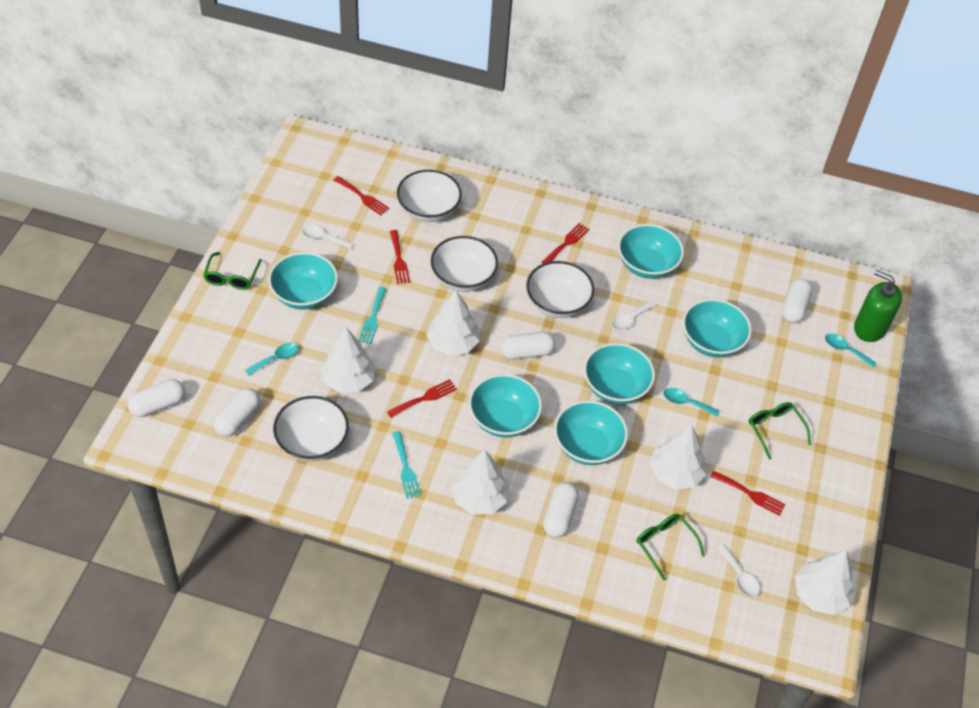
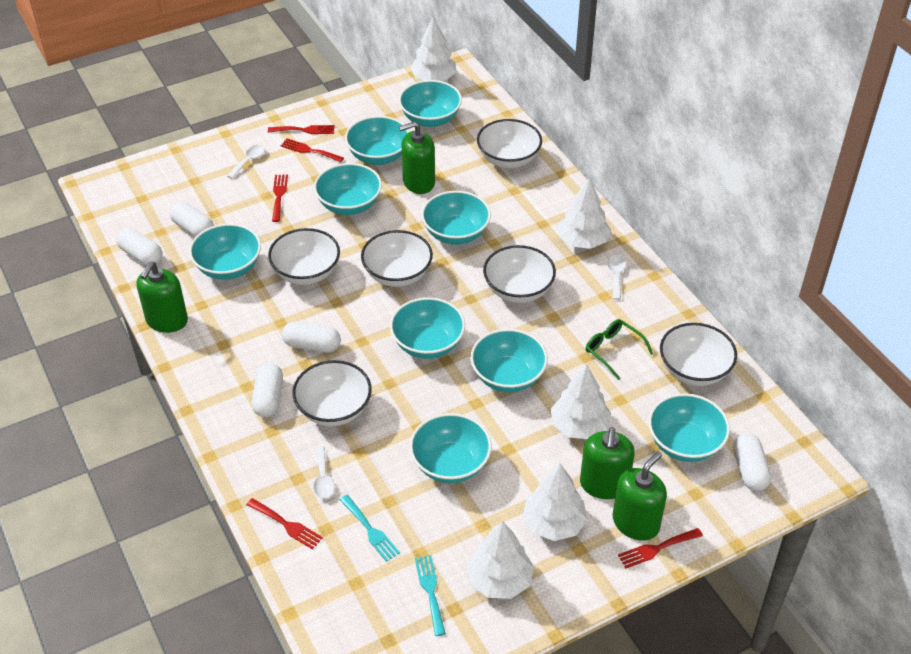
green glasses: [203,252,262,290] [636,514,705,580] [749,402,811,460] = 3 -> [586,319,653,380] = 1
green soap dispenser: [854,270,902,342] = 1 -> [136,262,188,333] [399,121,435,194] [580,427,635,499] [613,451,667,541] = 4
turquoise bowl: [268,252,338,309] [469,374,542,438] [554,400,628,465] [584,343,655,404] [618,224,684,279] [683,299,752,357] = 6 -> [189,224,261,280] [314,163,382,215] [345,116,409,165] [390,297,465,359] [399,80,462,127] [410,413,492,483] [421,191,491,245] [470,329,548,393] [648,393,730,462] = 9
turquoise spoon: [245,343,299,375] [663,388,720,417] [825,333,876,368] = 3 -> none = 0
white bowl: [273,396,349,461] [397,170,462,222] [431,236,498,292] [526,261,594,318] = 4 -> [268,228,340,285] [292,360,372,426] [361,230,433,287] [477,119,542,168] [483,245,556,303] [660,323,737,386] = 6

